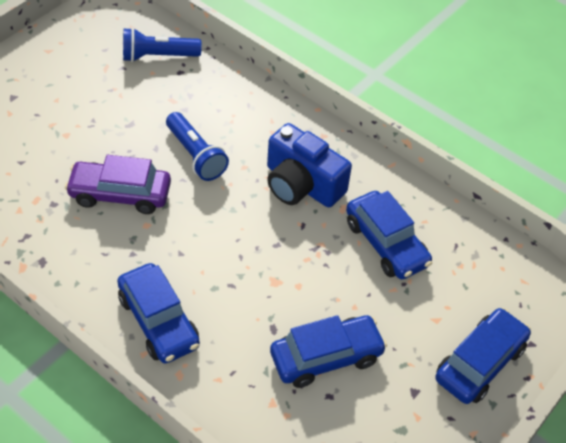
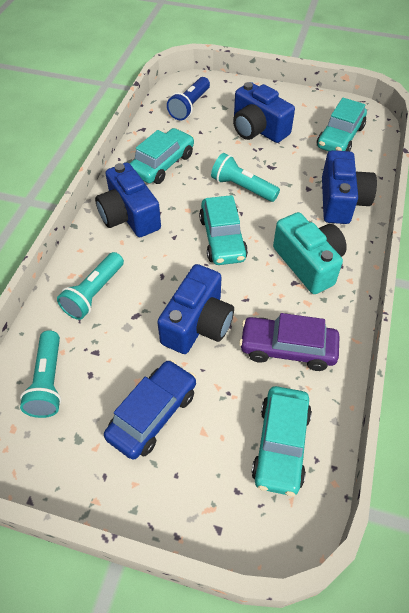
blue camera: [267,123,352,207] = 1 -> [95,163,161,237] [157,264,234,354] [233,82,295,143] [322,150,377,224] = 4
blue car: [117,263,200,363] [270,315,387,388] [346,191,432,279] [435,308,531,404] = 4 -> [104,360,196,460] = 1
blue flashlight: [123,28,201,62] [166,112,229,181] = 2 -> [167,77,210,120] = 1
turquoise camera: none = 0 -> [273,212,347,294] = 1
turquoise car: none = 0 -> [130,128,194,184] [199,195,248,265] [251,386,312,496] [317,98,367,151] = 4
turquoise flashlight: none = 0 -> [20,330,62,418] [57,252,124,320] [211,153,280,202] = 3

